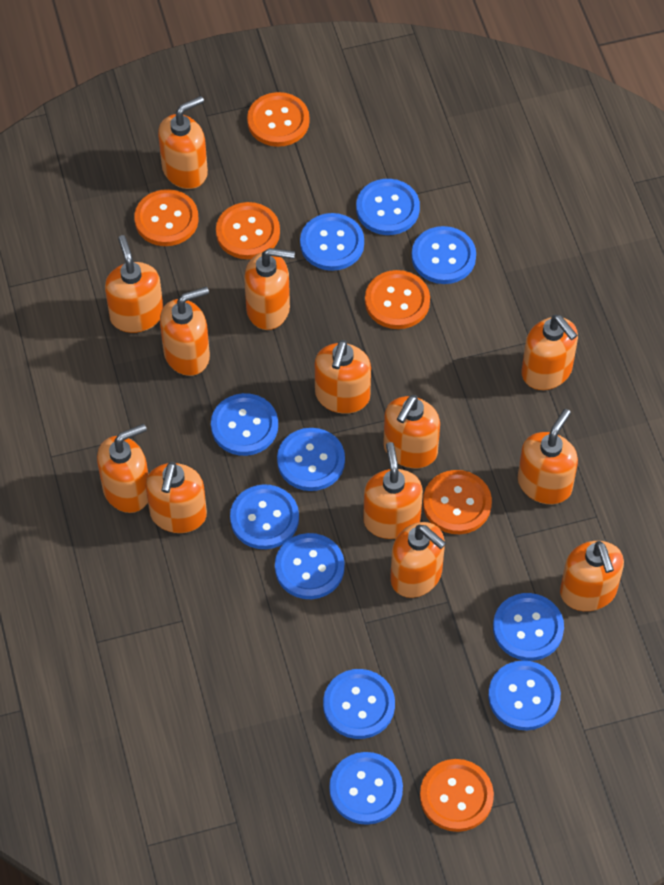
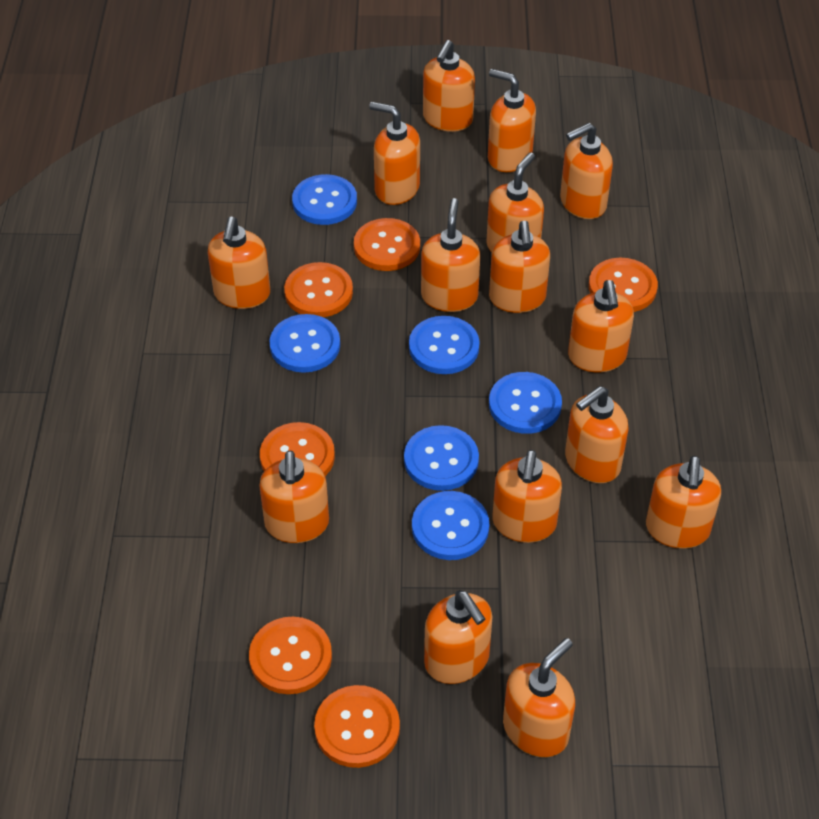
blue button: [211,393,278,456] [230,484,299,549] [275,533,345,599] [277,428,345,491] [300,213,364,271] [323,669,395,739] [329,752,403,825] [356,179,420,235] [411,226,476,284] [488,660,561,730] [493,593,564,661] = 11 -> [269,314,340,373] [292,174,357,225] [404,425,479,491] [409,316,480,374] [412,491,489,560] [489,372,562,434] = 6
orange soap dispenser: [97,424,148,513] [105,235,163,333] [146,462,207,533] [158,96,208,189] [160,287,210,376] [244,248,295,330] [315,340,371,414] [363,442,423,539] [383,395,440,468] [390,522,446,598] [518,409,578,504] [522,315,578,390] [560,541,624,611] = 13 -> [208,216,270,309] [259,451,329,543] [369,102,420,205] [421,198,480,312] [423,40,475,132] [424,590,493,684] [486,153,544,253] [488,69,536,172] [489,221,550,313] [492,450,562,543] [503,638,575,757] [560,122,613,219] [565,386,629,483] [568,280,634,372] [646,456,721,549] = 15

